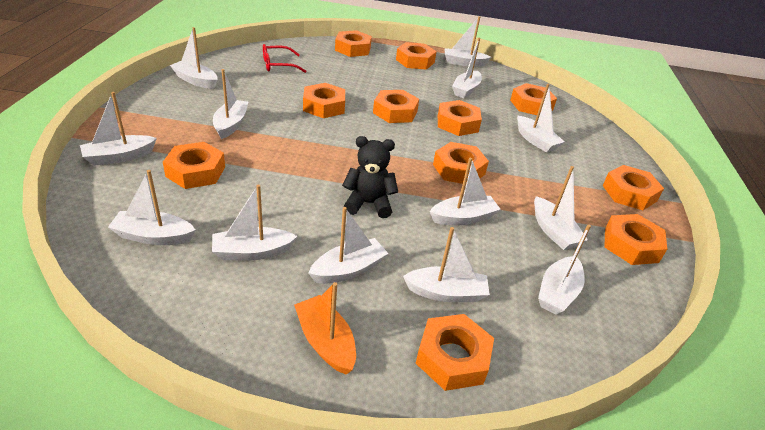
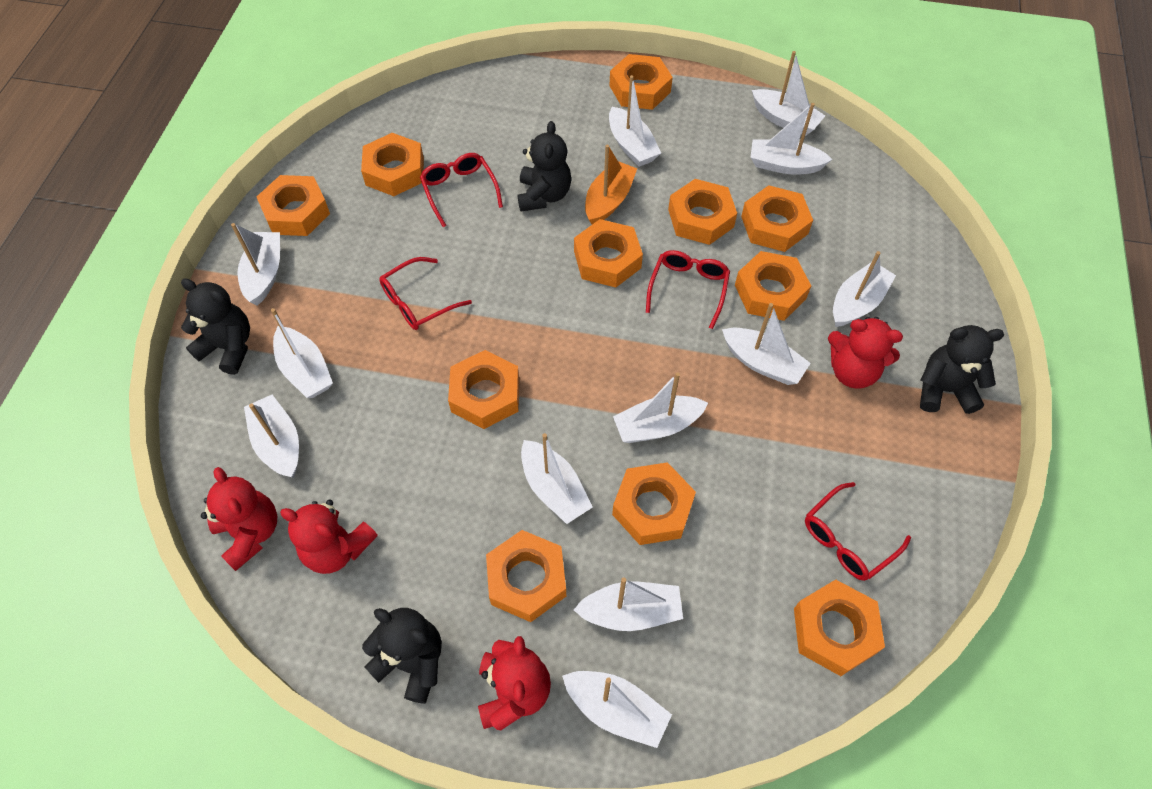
black teddy bear: [342,136,398,218] = 1 -> [181,278,250,375] [362,608,442,704] [518,121,571,211] [920,325,1004,414] = 4
red glasses: [263,44,306,73] = 1 -> [379,257,472,330] [420,153,503,227] [646,250,730,329] [805,482,911,581] = 4
red teddy bear: none = 0 -> [201,467,277,571] [280,500,378,574] [478,636,551,730] [828,317,903,389] = 4
white boat: [80,92,157,166] [108,170,196,245] [170,27,218,89] [212,185,297,260] [213,69,248,139] [308,207,388,284] [403,227,490,302] [430,158,501,226] [445,16,491,67] [452,38,482,98] [517,84,565,153] [534,166,588,250] [538,224,591,315] = 13 -> [231,223,280,305] [244,395,299,478] [271,308,333,398] [521,433,592,524] [562,671,672,748] [574,577,683,631] [609,75,661,167] [613,372,708,443] [722,303,811,385] [750,103,832,175] [752,51,825,136] [833,251,896,327] = 12

